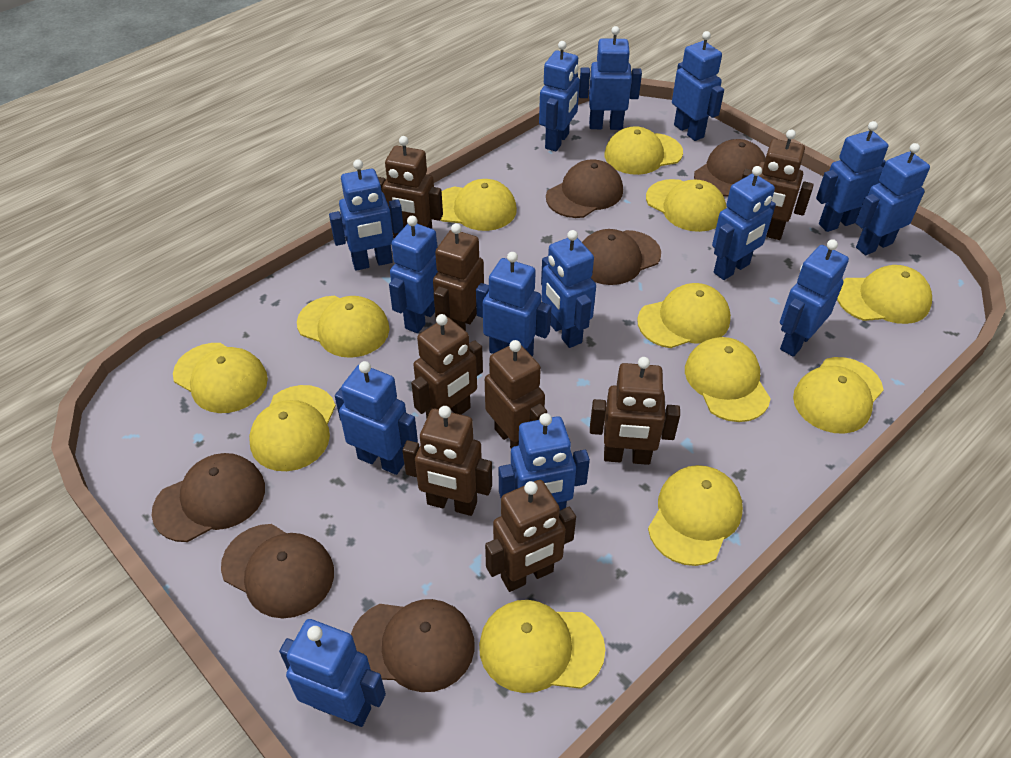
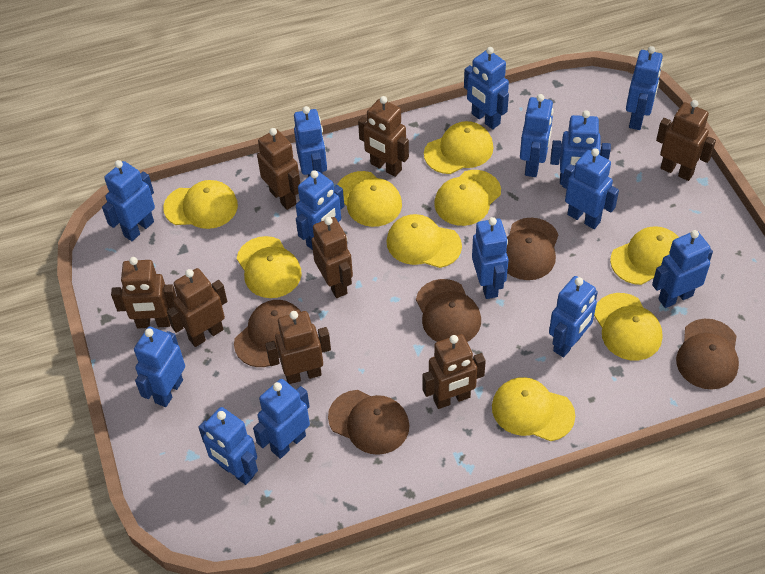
brown cap: [151,453,265,542] [221,524,334,619] [351,599,475,692] [546,160,623,218] [582,229,661,285] [694,139,766,197] = 6 -> [234,300,301,367] [328,390,409,455] [416,279,481,342] [506,218,559,280] [676,319,739,390] = 5
yellow cap: [173,343,268,413] [249,385,336,471] [297,296,390,358] [441,179,517,231] [479,600,605,693] [605,126,683,175] [637,283,731,348] [646,179,726,232] [648,465,743,566] [685,337,771,422] [793,357,883,434] [837,265,932,324] = 12 -> [163,180,238,229] [237,236,302,298] [337,171,402,227] [387,214,462,268] [424,121,493,174] [434,170,501,226] [492,377,575,441] [594,293,662,361] [610,226,679,285] = 9

